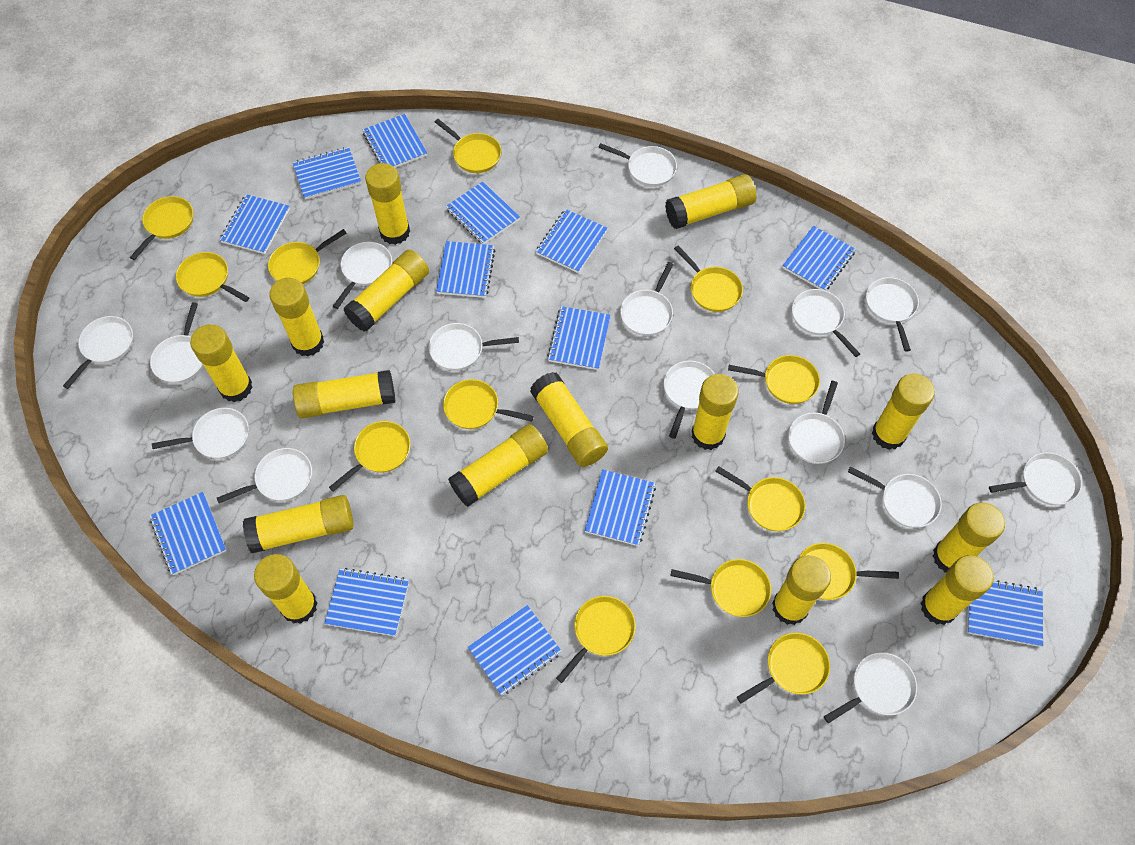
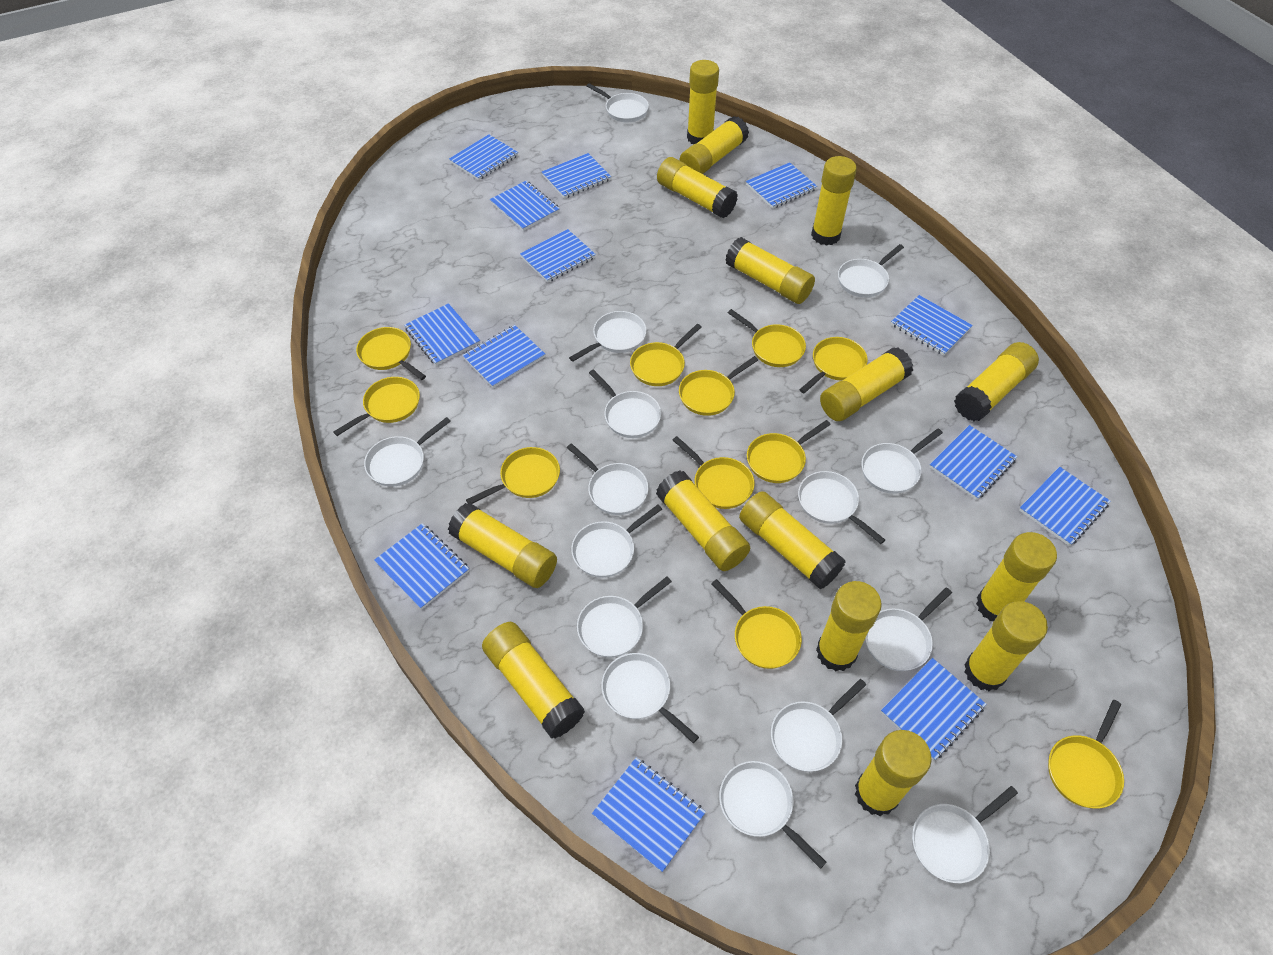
yellow pan: [130,196,193,260] [176,252,249,302] [268,229,346,284] [329,421,410,492] [435,119,501,173] [443,379,534,429] [556,596,636,683] [670,559,771,617] [674,245,743,312] [715,466,805,531] [728,355,820,404] [737,633,830,703] [799,543,899,600] = 13 -> [333,377,420,436] [356,327,426,380] [466,447,560,504] [630,324,701,386] [673,436,755,509] [679,356,758,416] [711,579,802,669] [728,309,806,367] [747,420,831,483] [799,337,868,393] [1048,700,1124,809] = 11

